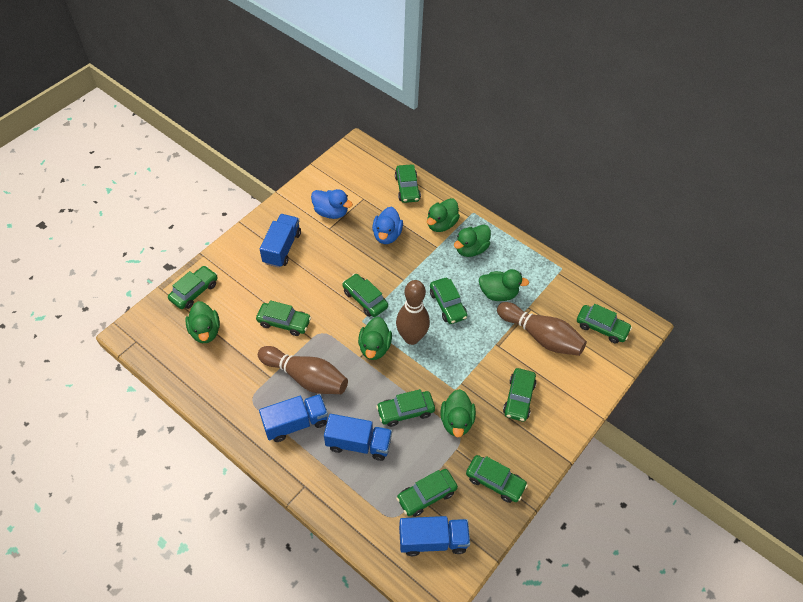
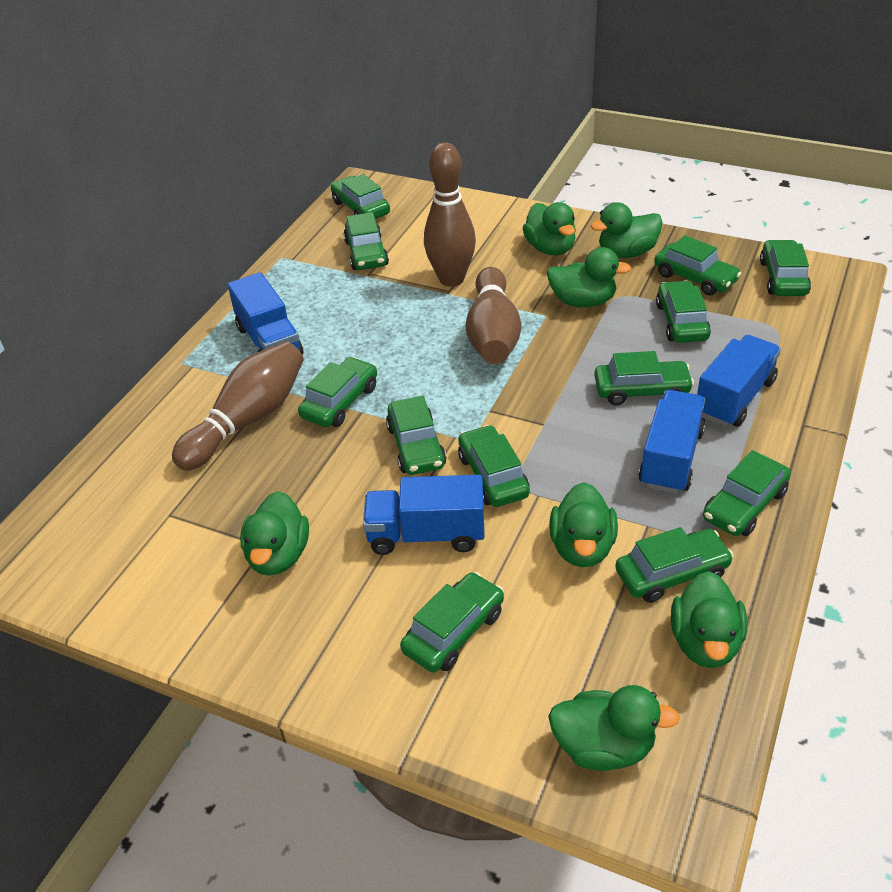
blue duck: [311,189,353,219] [372,207,403,244] = 2 -> none = 0
green car: [168,266,218,309] [256,300,311,336] [342,274,388,317] [376,389,435,427] [395,165,421,203] [396,469,458,517] [430,278,467,324] [466,455,528,503] [503,368,537,422] [577,304,632,343] = 10 -> [298,357,377,427] [331,174,390,219] [343,212,389,270] [386,396,446,475] [400,572,504,673] [458,425,530,507] [594,351,694,405] [615,527,734,603] [654,235,741,296] [656,281,711,343] [703,450,791,536] [760,240,811,296] = 12
green duck: [185,301,220,343] [358,317,392,360] [427,198,460,232] [441,389,476,437] [454,225,491,257] [479,269,529,301] = 6 -> [240,491,309,576] [523,202,576,255] [547,247,632,307] [548,685,680,771] [549,482,618,567] [591,202,663,258] [671,571,747,668] = 7

